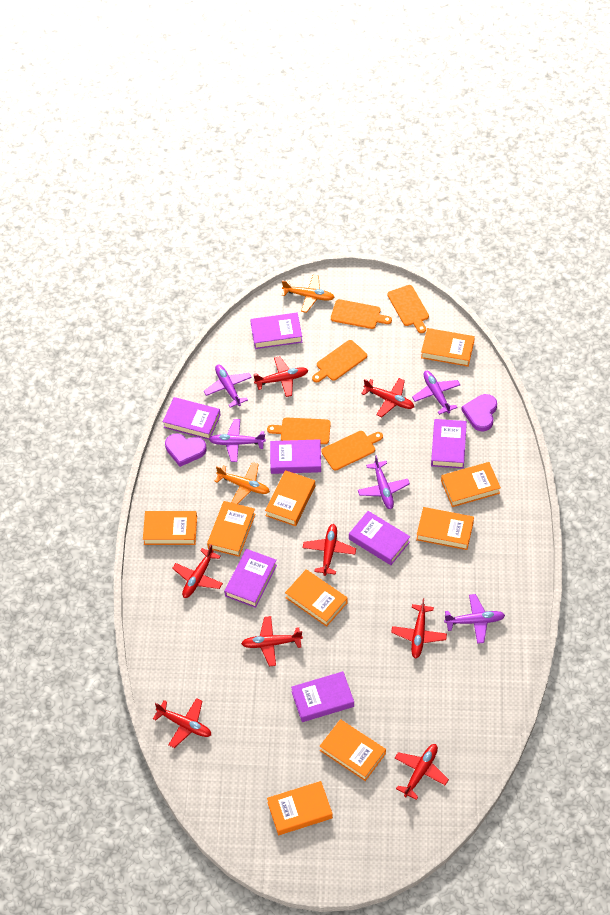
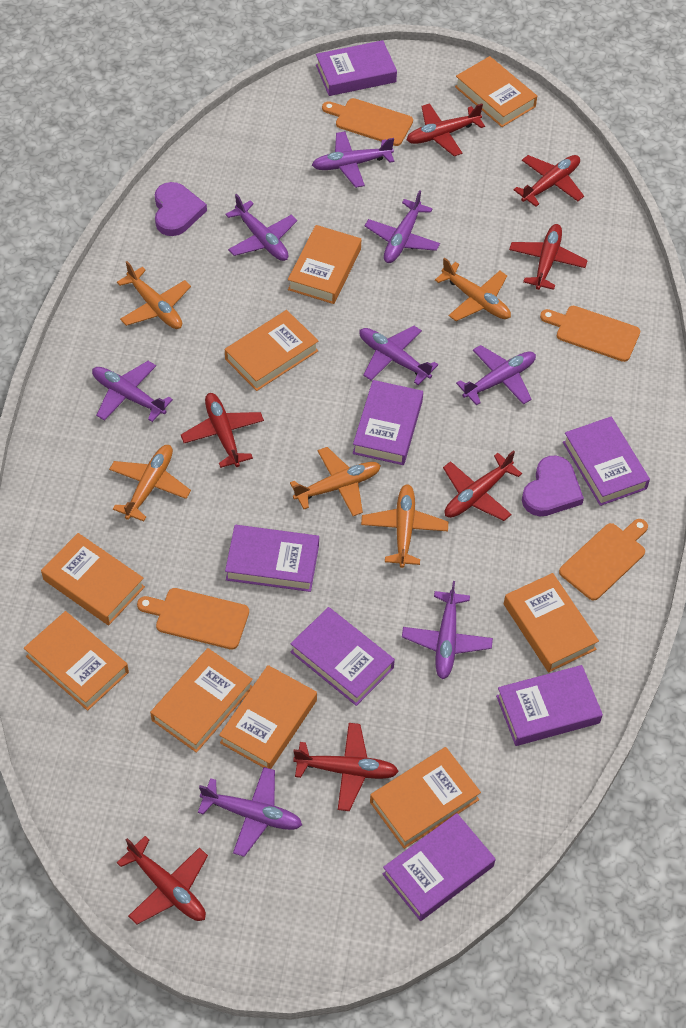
orange cutting board: [267,418,331,444] [312,340,367,382] [321,431,383,470] [331,299,392,329] [387,285,429,333] = 5 -> [137,588,249,650] [322,98,413,146] [540,306,640,362] [559,519,648,601] = 4
orange plane: [214,462,270,504] [282,274,335,313] = 2 -> [109,445,191,521] [117,261,191,329] [290,447,381,516] [361,484,448,568] [435,258,511,321] = 5
purple plane: [204,365,252,408] [209,419,266,462] [358,455,410,509] [412,371,460,415] [444,594,505,644] = 5 -> [92,361,173,422] [198,767,302,857] [225,194,297,261] [312,131,394,188] [359,326,438,385] [365,190,440,263] [402,581,493,679] [456,345,536,405] = 8
red plane: [153,698,211,748] [172,544,223,598] [241,616,303,666] [253,356,308,397] [303,524,356,576] [361,378,414,417] [391,598,447,659] [395,744,449,800] = 8 -> [117,836,208,925] [181,393,264,468] [293,723,399,811] [407,103,485,156] [443,450,522,521] [509,224,588,290] [514,155,584,207] = 7

